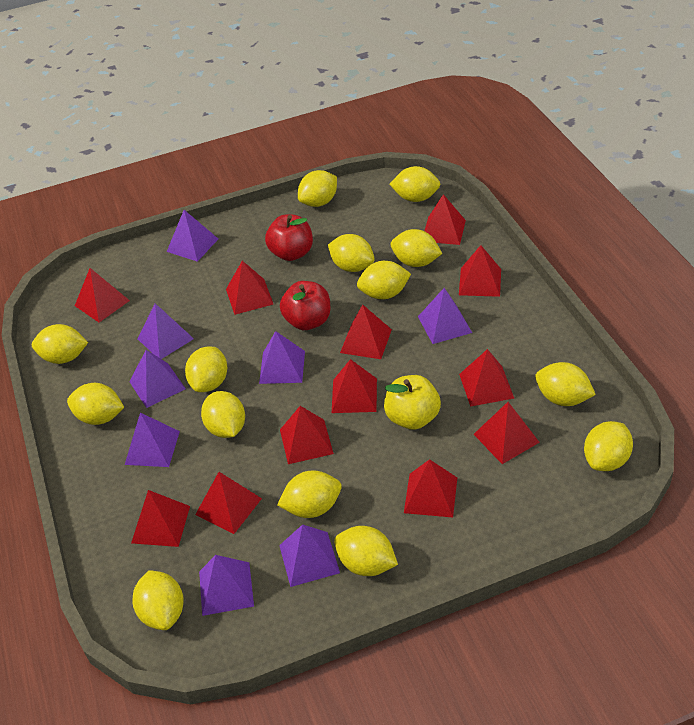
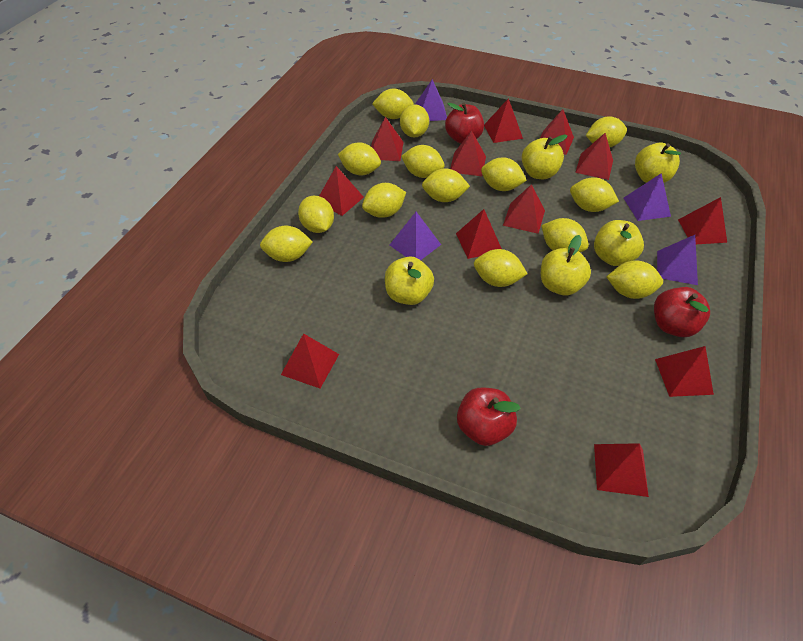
purple pyramid: [125,413,180,467] [129,350,186,408] [137,303,194,359] [167,210,218,262] [199,555,254,616] [259,331,305,384] [279,524,340,587] [418,288,472,344] = 8 -> [390,212,441,260] [415,79,447,121] [624,174,671,221] [657,235,698,285] = 4
red apple: [265,214,313,261] [280,281,330,330] = 2 -> [445,102,484,144] [457,388,521,446] [654,287,710,337] = 3
yellow apple: [384,375,441,430] = 1 -> [385,257,434,305] [522,135,568,179] [541,235,591,295] [594,220,644,266] [635,143,681,183] = 5

